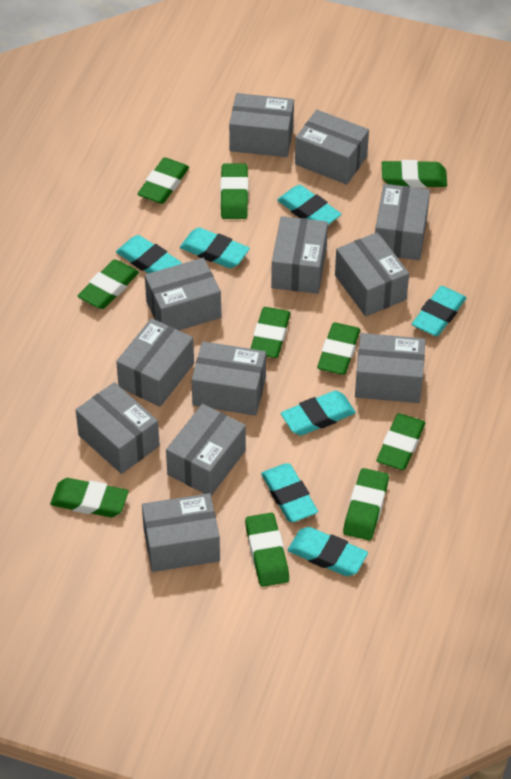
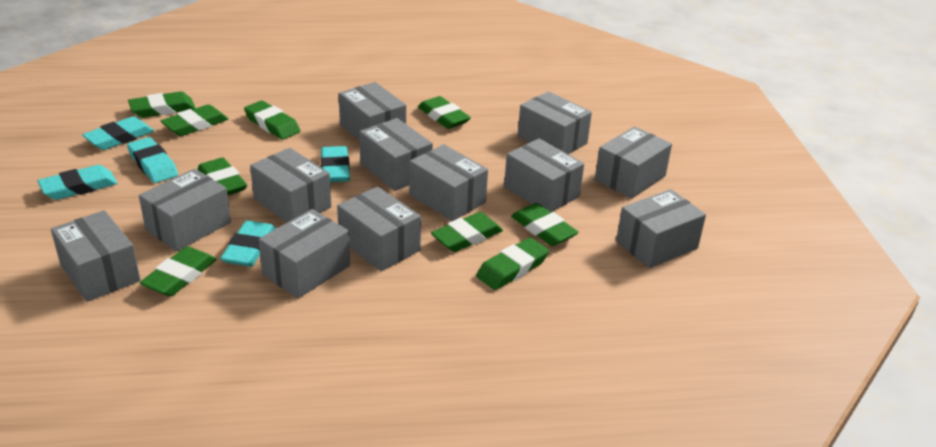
green eraser: [50,478,129,517] [78,260,139,309] [137,158,189,204] [220,163,248,219] [245,513,289,587] [250,307,291,358] [317,322,360,375] [343,468,389,540] [376,414,425,470] [382,160,447,188] = 10 -> [128,91,195,118] [140,246,216,296] [161,104,228,136] [197,157,247,195] [244,101,301,140] [418,96,471,129] [431,212,503,252] [476,237,549,290] [511,203,579,246] = 9
turquoise eraser: [116,235,182,274] [180,228,250,268] [261,463,318,522] [277,185,341,225] [281,391,356,435] [288,527,368,576] [412,286,466,336] = 7 -> [38,165,117,200] [82,116,154,150] [127,137,178,183] [220,220,276,267] [321,146,350,182] = 5

